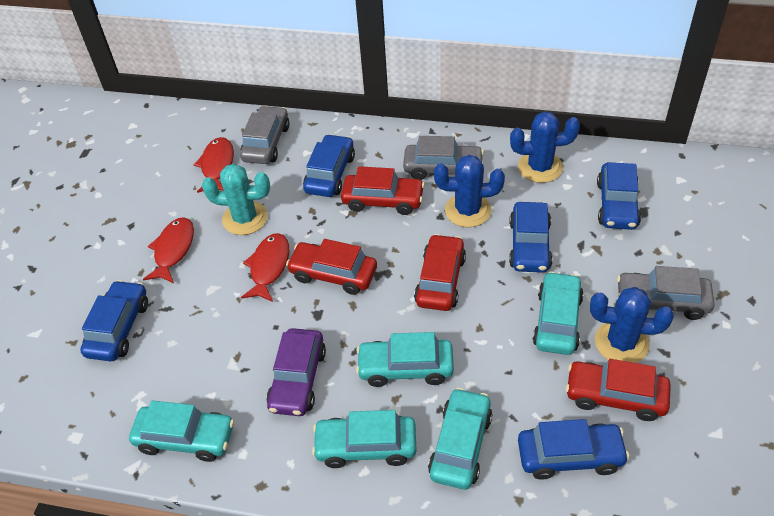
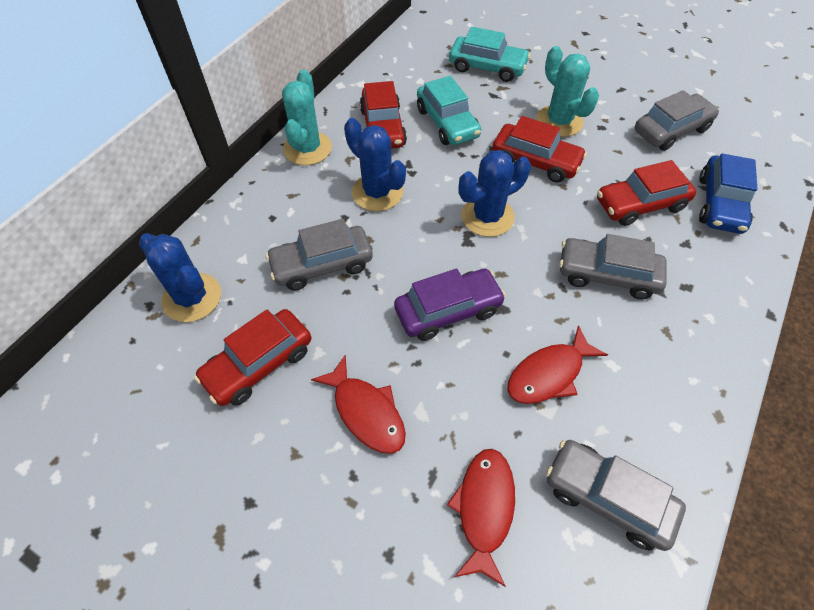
blue car: [80,280,148,361] [303,134,355,197] [509,202,553,273] [518,419,629,480] [597,162,641,230] = 5 -> [699,153,757,234] = 1
grey car: [240,106,290,164] [403,136,484,180] [617,266,715,320] = 3 -> [266,219,373,290] [546,440,686,551] [559,234,667,299] [635,90,719,151] = 4
turquoise cactus: [202,164,270,235] = 1 -> [282,70,332,165] [536,46,599,137] = 2
turquoise car: [129,400,234,462] [312,410,417,468] [356,332,454,387] [428,388,492,490] [533,271,584,355] = 5 -> [417,76,481,145] [449,27,530,82] = 2

